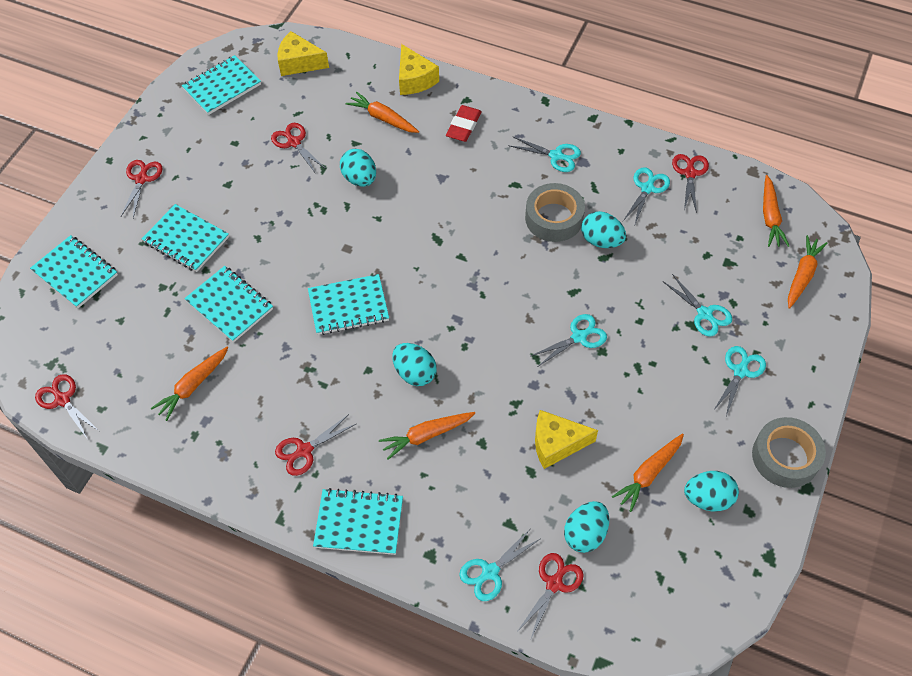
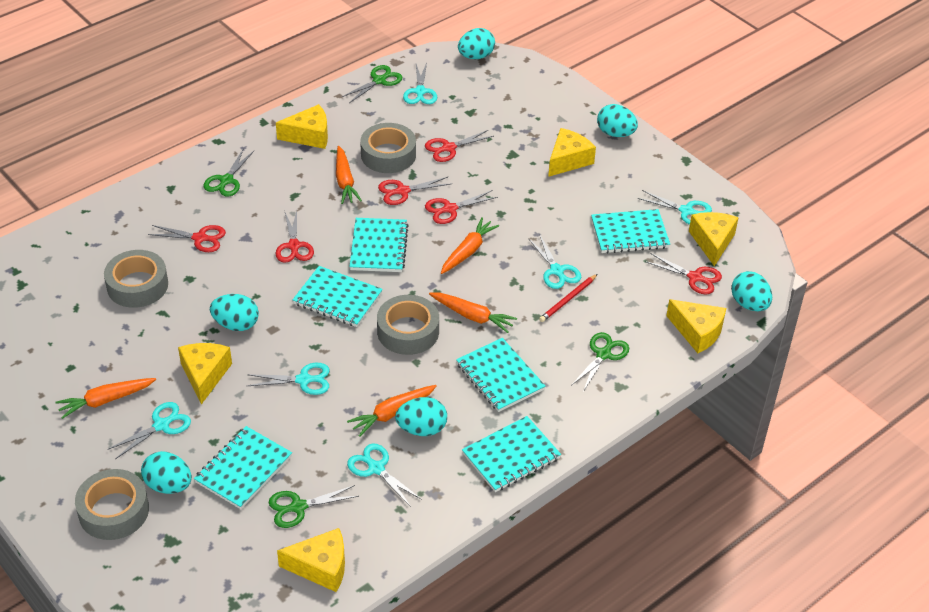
green scissors: none = 0 -> [203,148,254,197] [269,485,359,528] [342,65,402,103] [571,332,629,392] = 4
grey tape: [525,183,585,242] [752,417,826,488] = 2 -> [75,469,149,540] [104,250,168,308] [360,123,416,173] [377,295,439,355] = 4
orange carrot: [150,347,228,421] [346,92,419,133] [379,412,475,460] [612,433,684,512] [763,175,789,247] [788,235,827,309] = 6 -> [56,378,156,419] [336,146,362,204] [347,385,437,437] [429,293,517,333] [441,217,499,274] = 5
red eraser: [446,105,482,142] = 1 -> none = 0
red pencil: none = 0 -> [539,274,597,322] = 1
turquoise egg: [340,149,376,187] [392,343,437,386] [564,501,609,553] [581,211,626,248] [684,471,739,511] = 5 -> [141,451,192,494] [210,294,259,331] [395,397,447,436] [458,28,495,59] [597,104,638,137] [731,271,772,311] = 6
yellow cheese: [277,31,329,76] [399,44,439,95] [535,410,598,469] = 3 -> [178,343,232,404] [276,104,328,149] [277,528,345,592] [548,128,596,177] [666,299,726,353] [689,212,739,266] = 6

